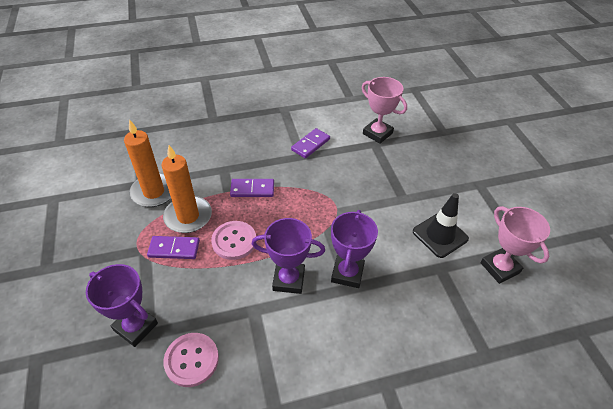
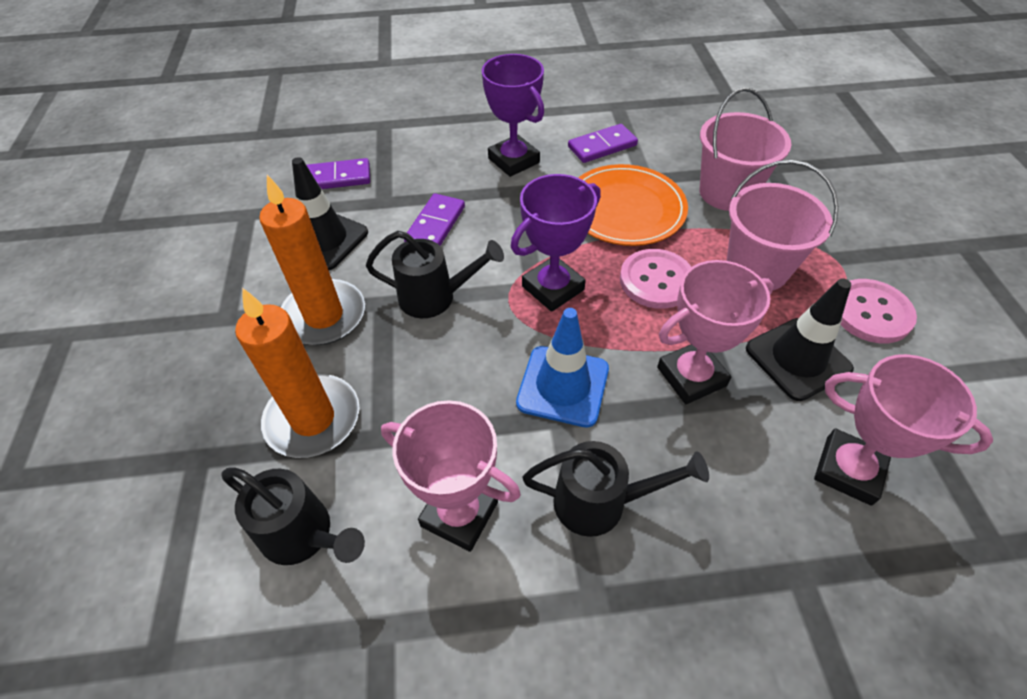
black traffic cone: [413,193,469,258] = 1 -> [292,157,368,270] [746,278,854,401] = 2
black watering can: none = 0 -> [221,467,365,565] [366,231,504,318] [523,441,709,537] = 3
blue traffic cone: none = 0 -> [516,308,609,428] = 1
orange plate: none = 0 -> [578,164,688,246] = 1
pink bucket: none = 0 -> [700,88,791,211] [727,160,839,291] = 2
pink trophy: [362,77,407,144] [480,206,550,284] = 2 -> [381,400,521,552] [657,260,774,404] [814,354,993,506] = 3
purple trophy: [86,264,158,347] [252,218,325,294] [331,210,378,288] = 3 -> [482,54,544,177] [511,174,601,312] = 2

